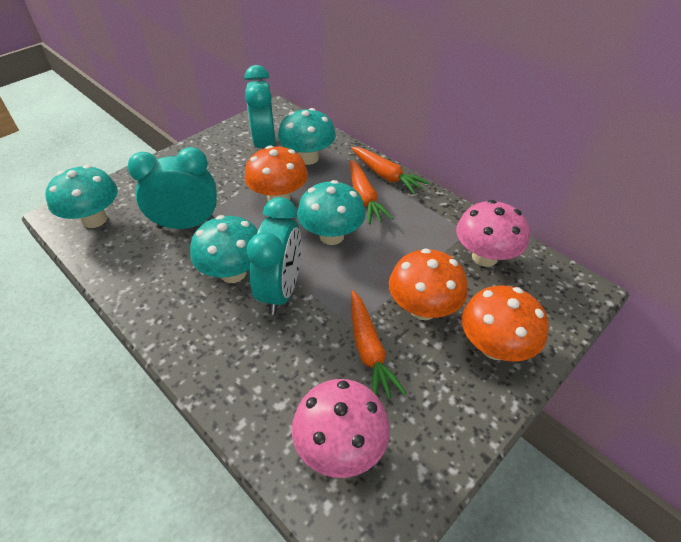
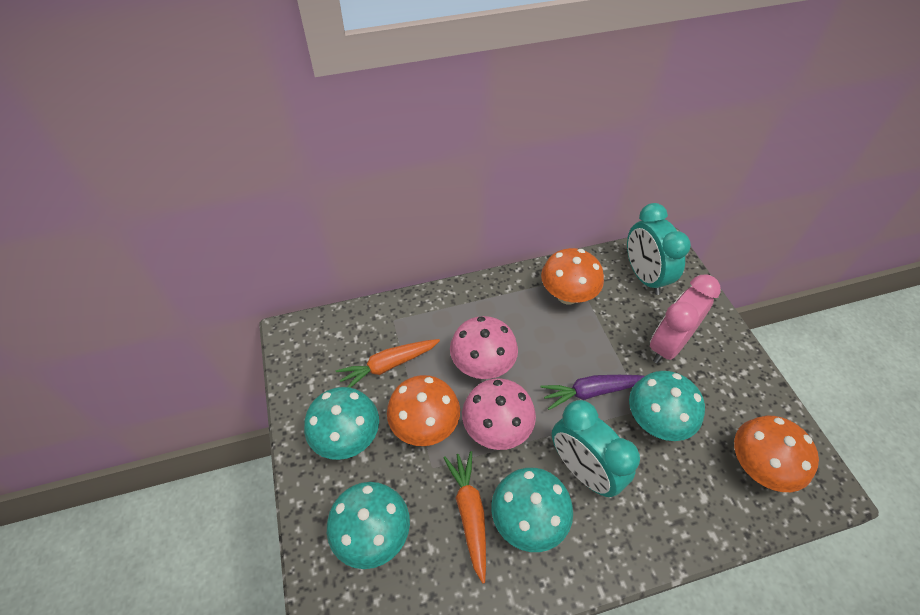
orange carrot: [350,160,393,224] [351,147,429,194] [351,290,407,399] = 3 -> [336,339,440,388] [443,451,486,584] = 2
pink clock: none = 0 -> [650,275,721,364] = 1
purple carrot: none = 0 -> [540,375,645,410] = 1
turquoise clock: [128,147,217,229] [244,65,276,149] [247,197,301,315] = 3 -> [552,400,640,497] [627,203,691,295] = 2

